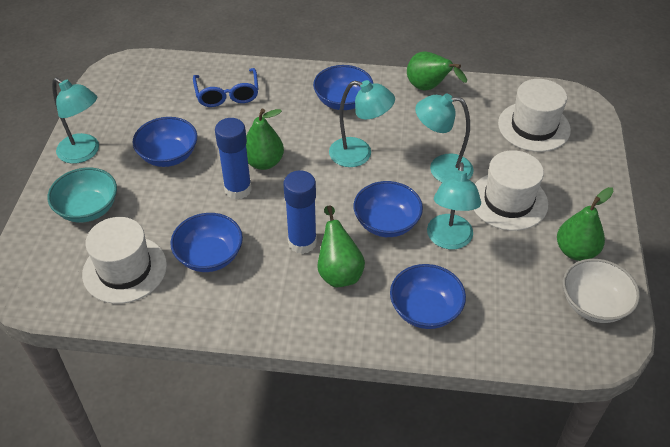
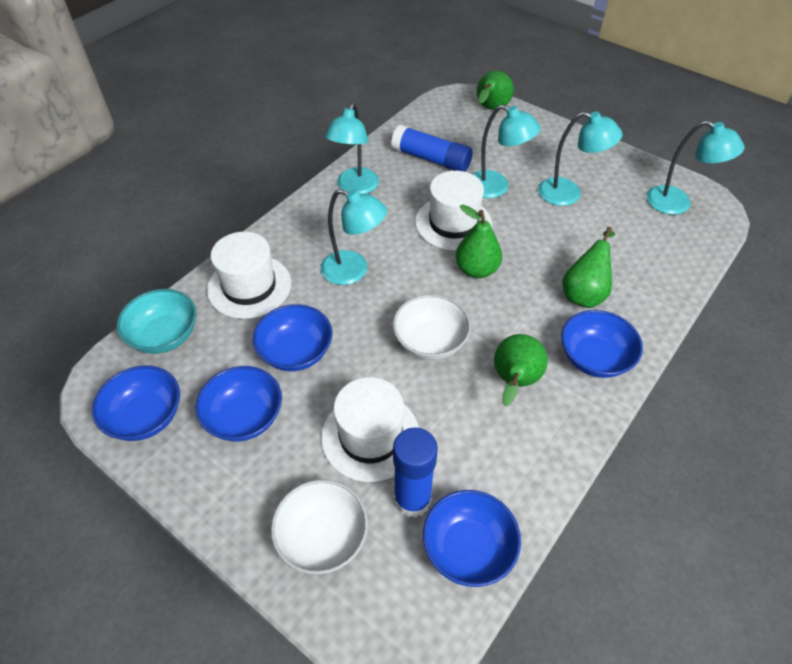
blue glasses: [193,68,258,107] = 1 -> none = 0
turquoise lamp: [52,77,99,164] [329,80,395,167] [415,94,474,183] [427,162,481,249] = 4 -> [321,189,387,285] [325,103,379,194] [472,105,541,198] [538,111,623,206] [647,120,745,215] = 5
white bowl: [563,259,640,323] = 1 -> [271,480,368,574] [393,294,471,360] = 2

